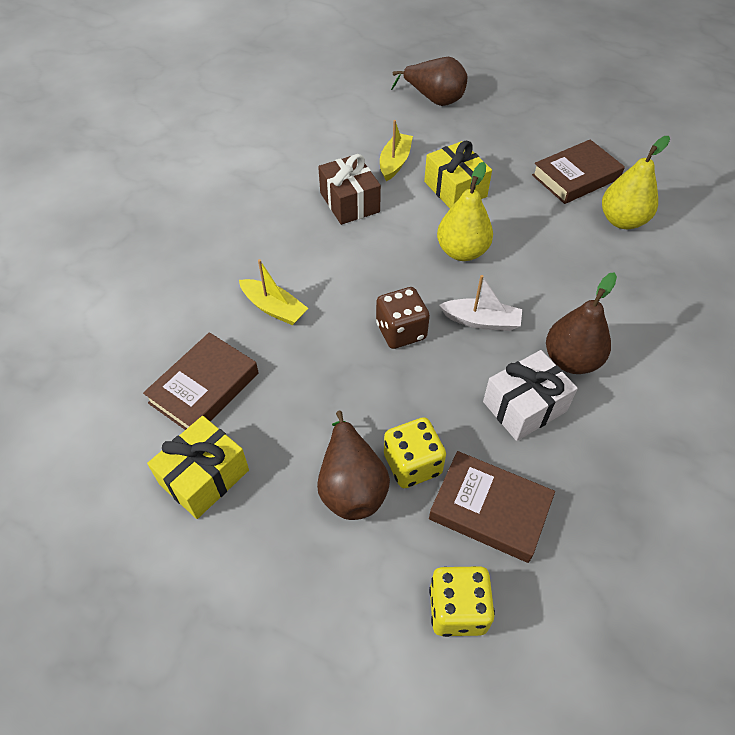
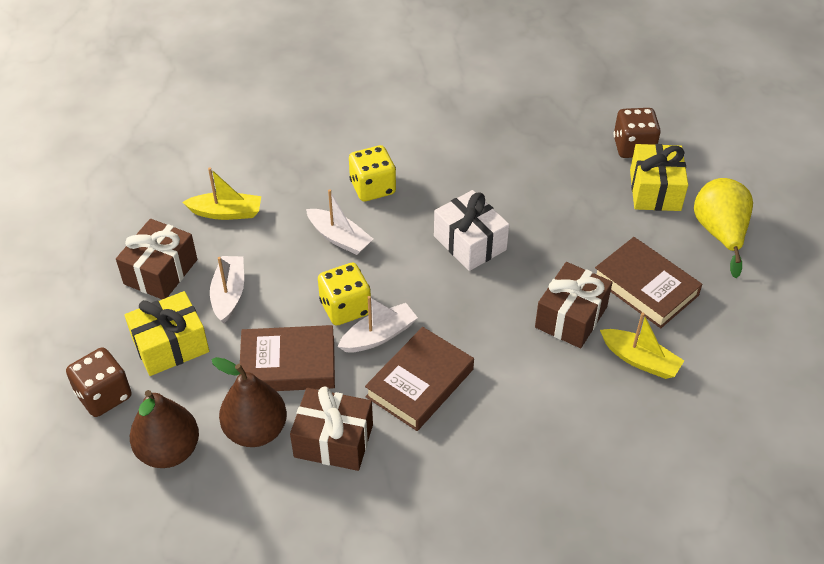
brown dice: [376,287,430,349] = 1 -> [66,347,132,417] [613,108,661,158] = 2
brown gift: [318,154,381,225] = 1 -> [116,219,197,299] [290,386,373,471] [535,262,613,348] = 3
brown pear: [317,411,390,520] [391,57,467,106] [546,272,617,374] = 3 -> [130,390,199,468] [212,357,287,447] = 2
white boat: [439,275,522,331] = 1 -> [210,256,244,323] [306,189,373,255] [338,296,418,352] = 3
yellow pear: [437,162,493,261] [602,136,670,229] = 2 -> [694,178,753,278] = 1

